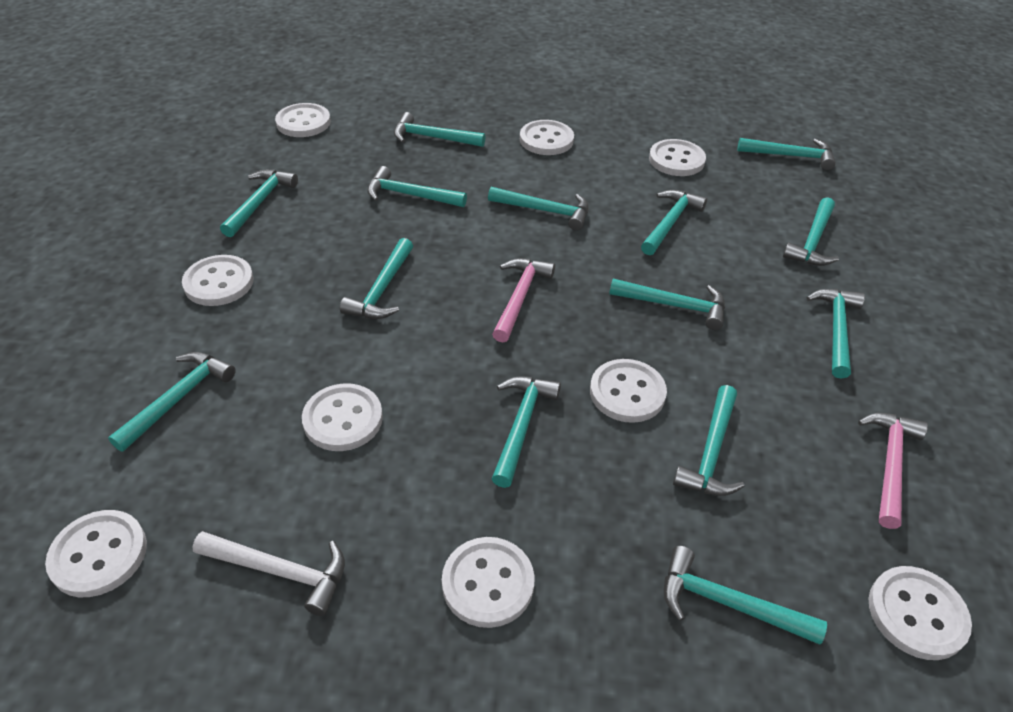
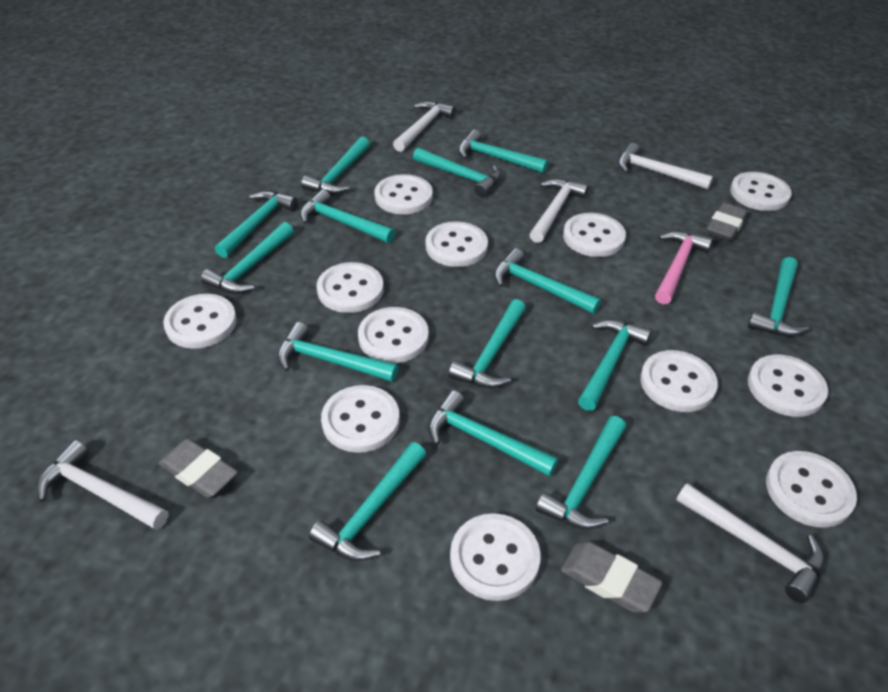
grey eraser: none = 0 -> [159,439,238,498] [561,542,662,612] [707,203,747,241] = 3
pink hammer: [492,258,555,342] [858,413,928,529] = 2 -> [655,231,713,304] = 1
white button: [45,510,147,597] [182,255,254,306] [275,103,331,137] [302,383,383,451] [442,537,535,628] [520,120,574,155] [590,359,667,423] [649,139,706,176] [868,566,972,660] = 9 -> [163,294,237,349] [317,262,384,313] [321,385,400,453] [358,307,429,363] [374,174,433,214] [426,221,488,267] [450,513,541,601] [563,213,626,257] [640,350,718,412] [730,172,791,211] [748,355,828,417] [766,451,857,528] = 12
white hammer: [192,531,345,616] = 1 -> [37,440,168,530] [393,101,456,152] [529,178,589,243] [618,143,713,189] [676,483,824,603] = 5

